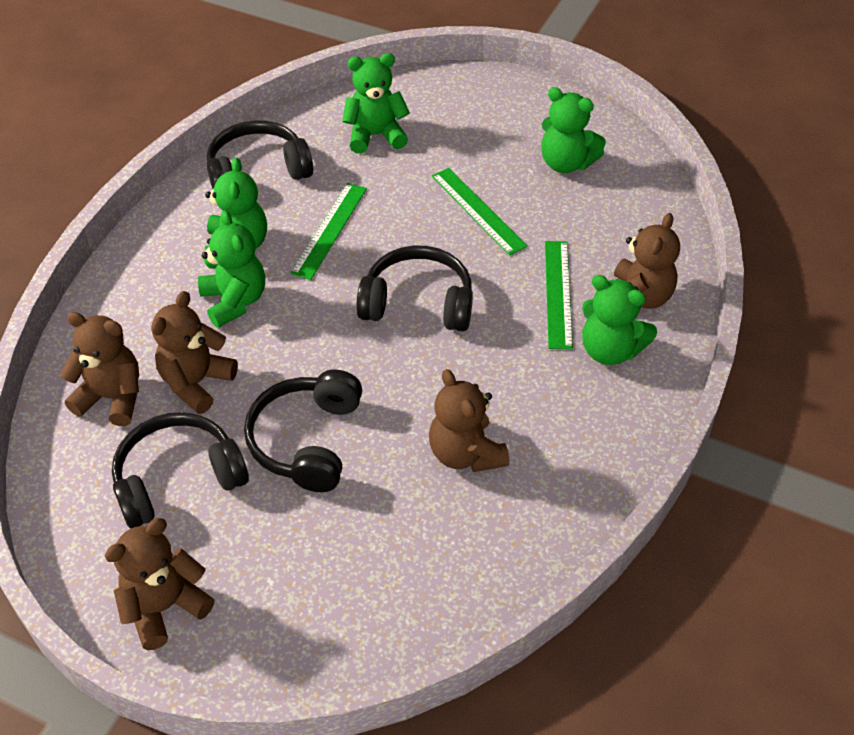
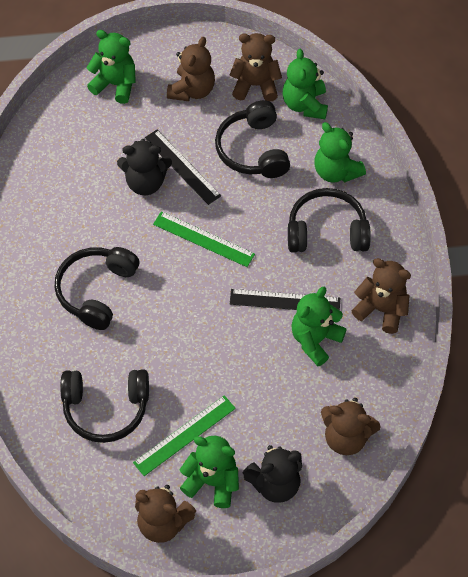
black ruler: none = 0 -> [144,130,221,205] [230,289,340,310] = 2
black teddy bear: none = 0 -> [117,139,172,195] [243,445,302,503] = 2
green ruler: [290,183,367,280] [432,168,528,255] [545,241,573,350] = 3 -> [133,395,236,476] [153,211,255,267] = 2

